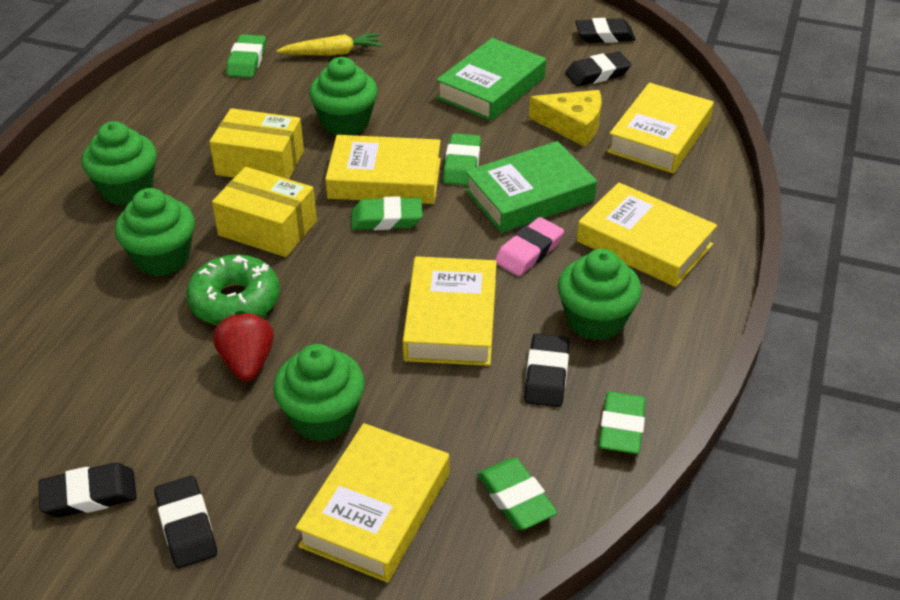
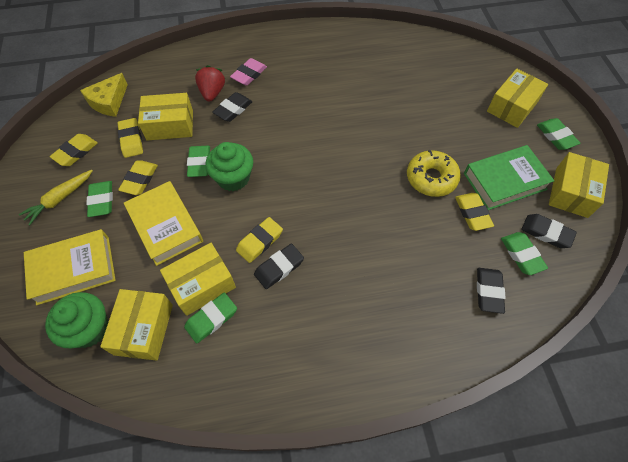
black eraser: [38,463,137,517] [154,476,217,568] [524,333,569,407] [565,51,631,86] [575,18,636,43] = 5 -> [212,92,252,122] [254,244,304,289] [477,268,506,314] [521,214,577,248] = 4
green book: [436,38,546,121] [465,141,597,233] = 2 -> [464,145,554,210] = 1
green cupcake: [82,121,157,205] [115,188,195,276] [273,344,365,441] [309,57,378,135] [558,249,642,341] = 5 -> [45,292,108,348] [205,142,253,191] = 2
green donut: [186,255,280,325] = 1 -> none = 0
yellow book: [295,423,449,583] [325,135,441,204] [403,256,497,366] [577,182,717,287] [607,83,714,174] = 5 -> [24,229,116,305] [124,181,203,266] = 2
yellow box: [209,108,304,179] [212,167,317,257] = 2 -> [100,289,173,361] [138,93,193,140] [160,243,236,316] [487,69,548,128] [549,152,609,218] = 5
yellow donut: none = 0 -> [407,150,461,197] = 1
yellow eraser: none = 0 -> [50,134,98,166] [118,118,143,158] [118,160,158,195] [236,217,283,263] [455,193,494,231] = 5

